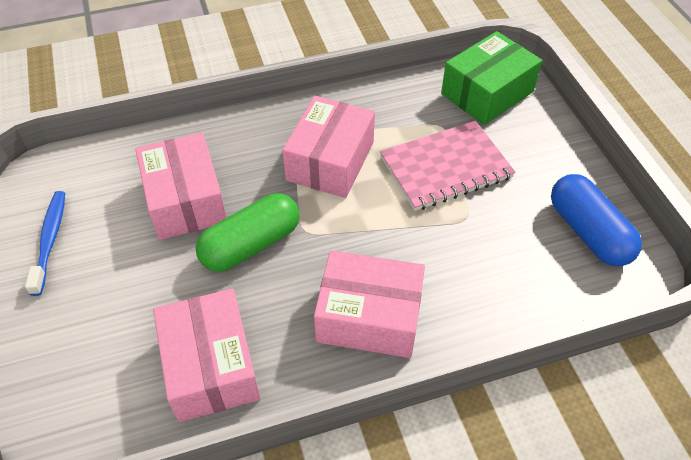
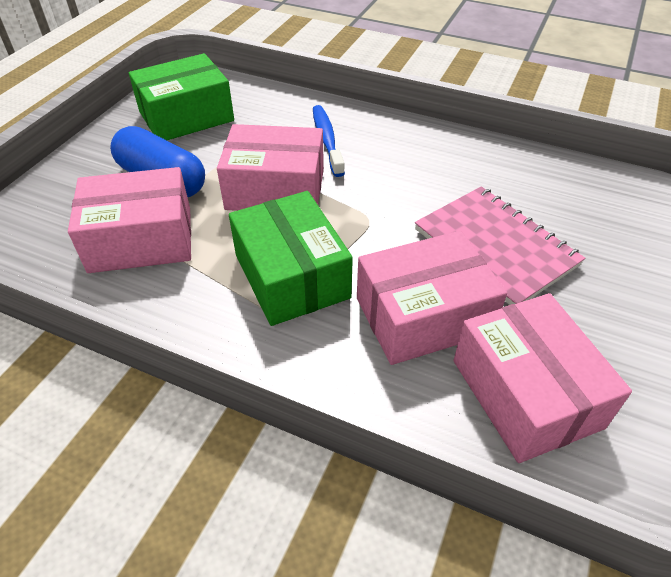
green box: [441,31,543,125] = 1 -> [129,53,234,140] [229,191,353,326] = 2
green capsule: [196,193,300,272] = 1 -> none = 0

